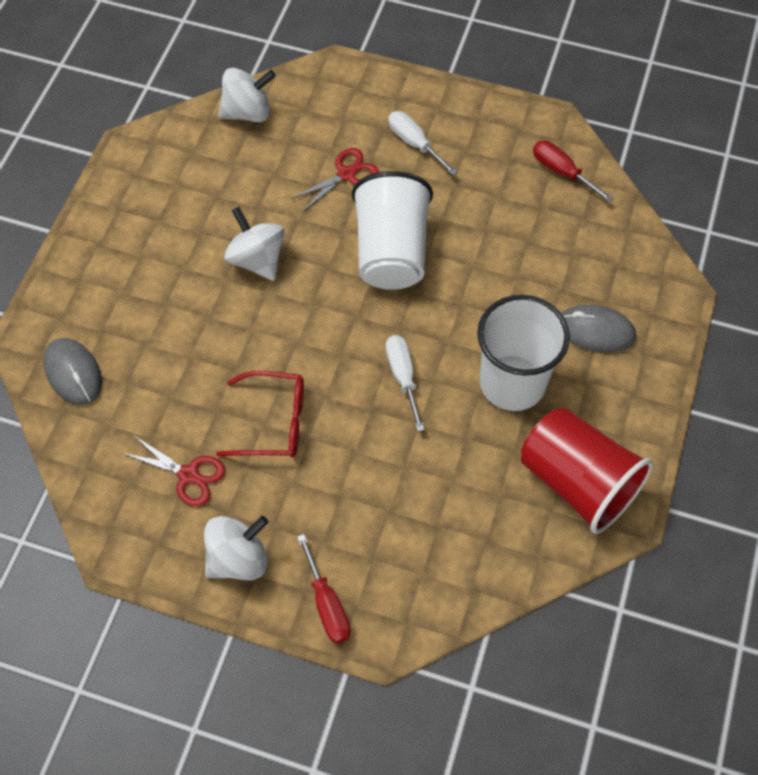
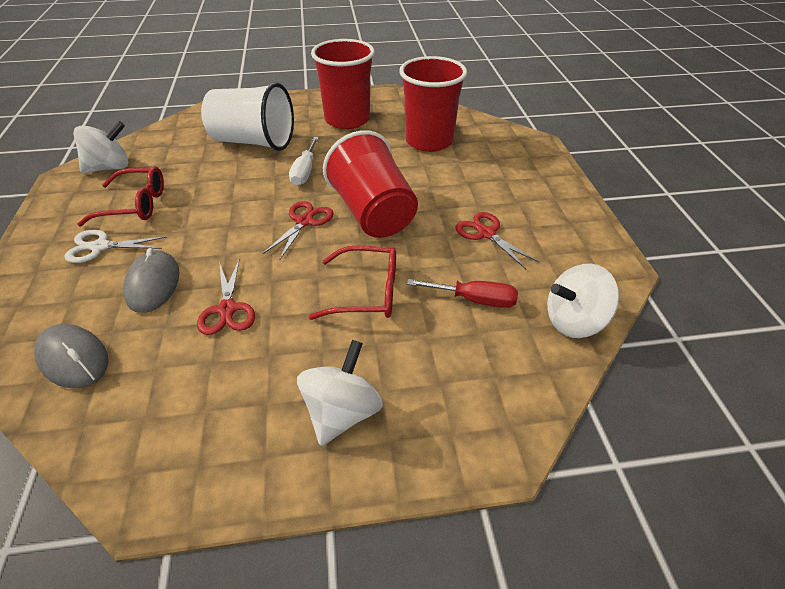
red cup: [521,407,653,534] = 1 -> [311,39,375,129] [323,130,418,238] [399,56,467,152] = 3
red glasses: [216,371,304,458] = 1 -> [77,166,164,227] [309,245,396,320] = 2
red scissors: [122,436,226,507] [291,148,379,212] = 2 -> [197,259,255,335] [263,201,334,259] [456,212,540,269] = 3
red screwdriver: [297,534,350,644] [533,140,613,202] = 2 -> [407,279,518,308] = 1
white cup: [352,171,433,290] [477,295,570,411] = 2 -> [201,82,294,151] = 1
white scissors: none = 0 -> [65,230,167,263] = 1
white screwdriver: [386,335,425,432] [388,111,458,175] = 2 -> [289,137,319,186] = 1

